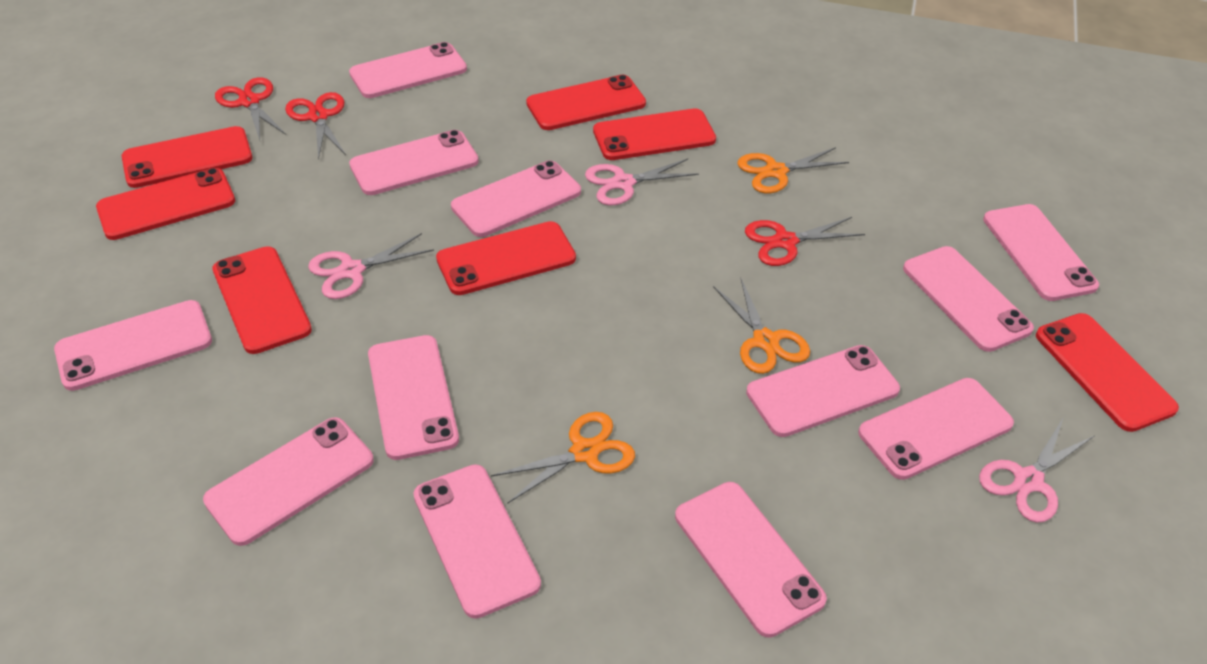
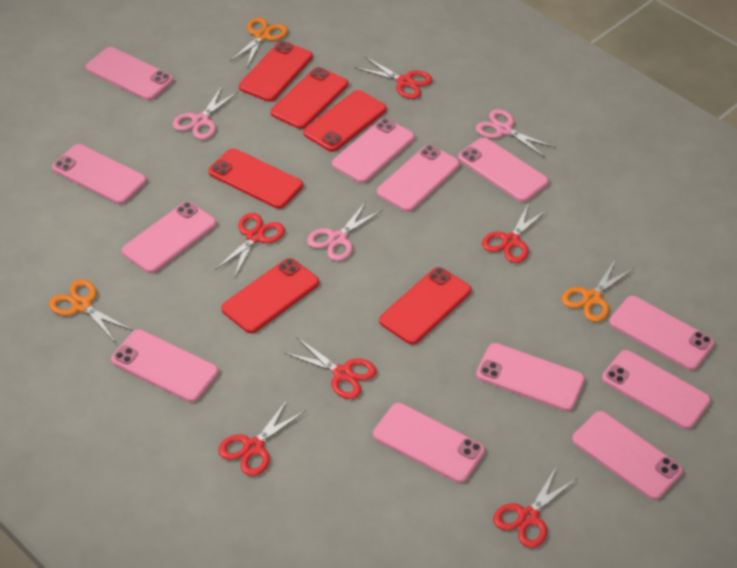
red phone: [96,168,235,240] [122,126,252,188] [212,246,312,354] [436,221,576,295] [526,75,646,130] [593,108,716,160] [1036,313,1179,432] = 7 -> [209,148,303,209] [221,258,319,333] [239,41,313,102] [271,67,348,129] [304,90,387,152] [379,267,471,345] = 6
red scissors: [215,77,286,140] [285,92,346,160] [745,217,865,266] = 3 -> [215,213,285,278] [218,399,306,476] [283,337,376,399] [356,56,432,99] [482,203,548,263] [493,467,576,548] = 6

